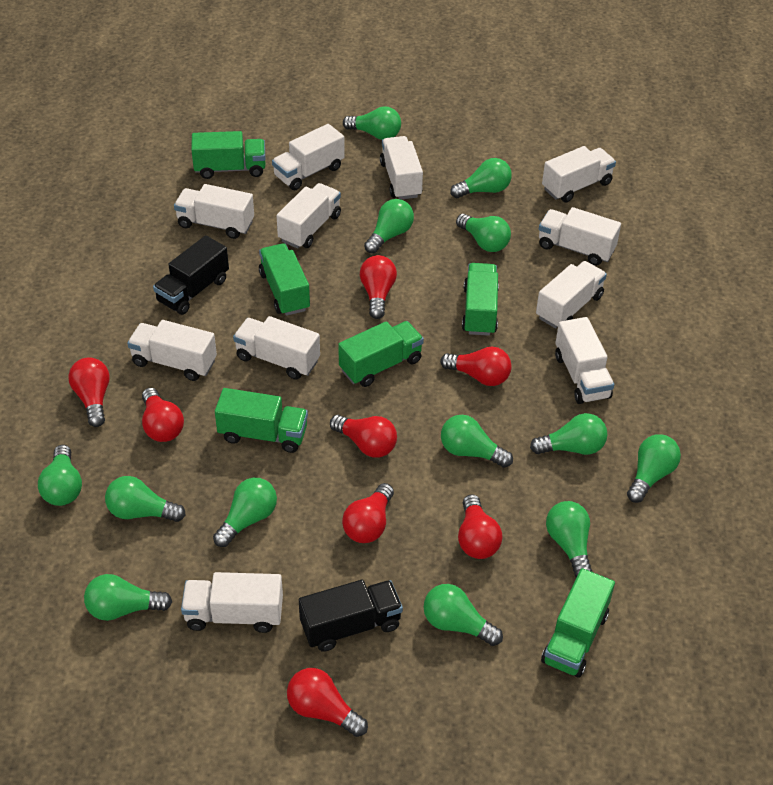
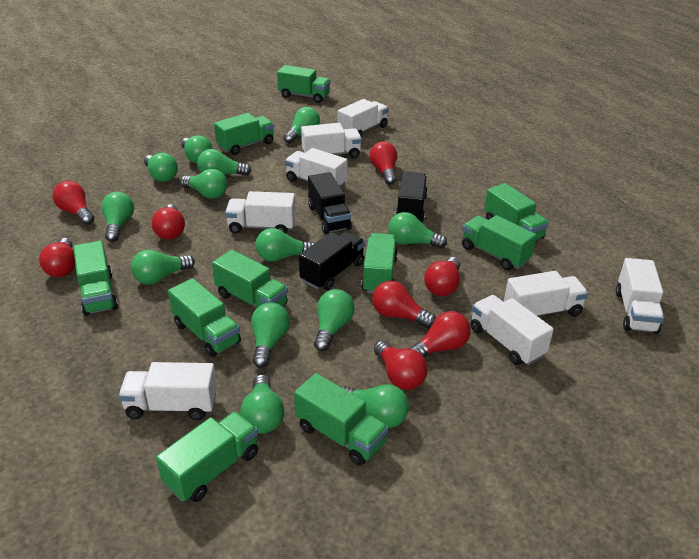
black truck: [153,235,229,315] [299,580,403,652] = 2 -> [299,231,365,290] [308,172,352,234] [395,172,428,222] = 3
green truck: [191,131,265,179] [215,388,308,453] [259,243,310,316] [338,321,424,387] [462,263,499,336] [541,568,615,678] = 6 -> [73,241,118,316] [156,411,258,502] [168,278,241,357] [212,250,288,308] [214,113,274,155] [277,65,331,103] [294,373,388,466] [361,233,398,294] [462,215,537,270] [484,183,549,240] = 10
white truck: [127,320,217,381] [174,184,254,239] [181,572,283,633] [233,316,320,380] [272,124,345,190] [277,183,341,249] [380,136,423,199] [536,261,607,328] [539,207,621,266] [542,146,616,203] [555,317,614,404] = 11 -> [118,362,217,420] [225,191,296,233] [285,148,348,188] [301,123,362,158] [338,99,389,137] [471,295,554,365] [504,271,589,317] [616,258,664,334] = 8

